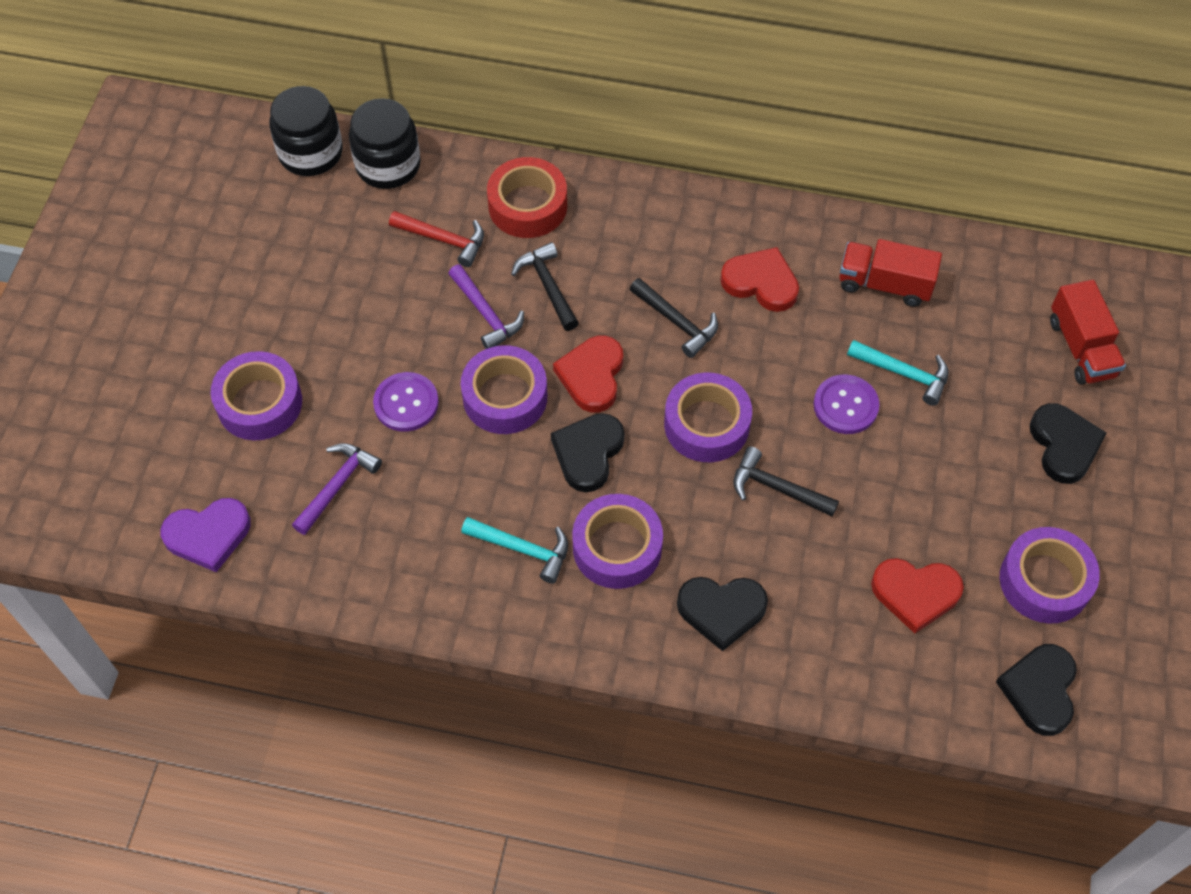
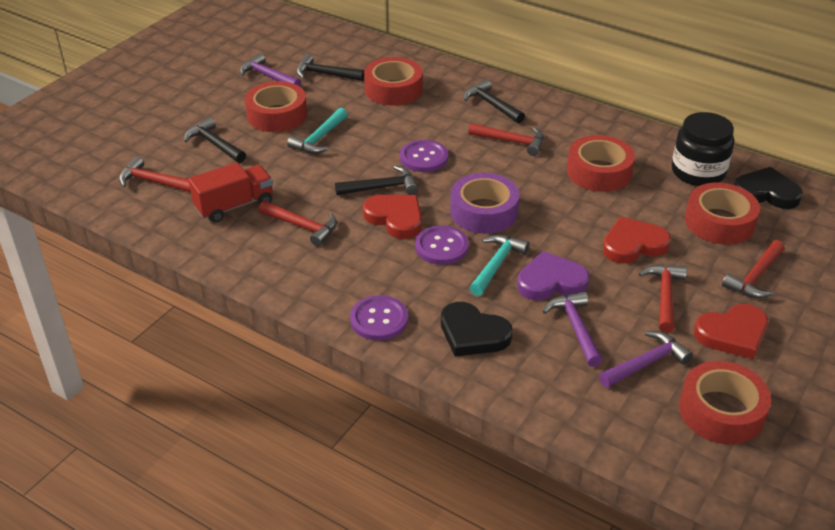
black hammer: [511,242,579,331] [630,278,718,358] [734,447,839,517] = 3 -> [184,117,246,163] [296,54,364,81] [335,166,418,195] [464,79,525,123] = 4
black heart: [551,413,625,492] [677,577,768,651] [996,644,1077,736] [1030,403,1107,484] = 4 -> [441,302,513,357] [734,167,803,209] = 2
black jar: [269,86,343,176] [349,98,421,189] = 2 -> [672,112,734,186] = 1
purple button: [373,372,439,432] [814,374,880,434] = 2 -> [350,295,408,341] [400,140,448,172] [415,225,469,265] = 3
purple hammer: [292,443,382,535] [448,264,524,349] = 2 -> [240,53,301,86] [543,291,603,367] [599,331,693,388] = 3
purple tape: [211,351,302,440] [461,345,547,434] [572,494,663,589] [664,373,752,462] [1000,527,1100,623] = 5 -> [450,173,520,234] = 1
red hammer: [389,211,484,267] = 1 -> [119,157,191,192] [259,201,337,247] [468,123,544,156] [639,264,687,333] [722,240,785,298] = 5
red tape: [487,157,567,238] = 1 -> [245,81,307,132] [364,57,423,106] [567,135,635,192] [679,361,771,445] [685,183,760,245] = 5
red truck: [839,239,942,307] [1050,280,1126,385] = 2 -> [188,162,273,222] = 1

